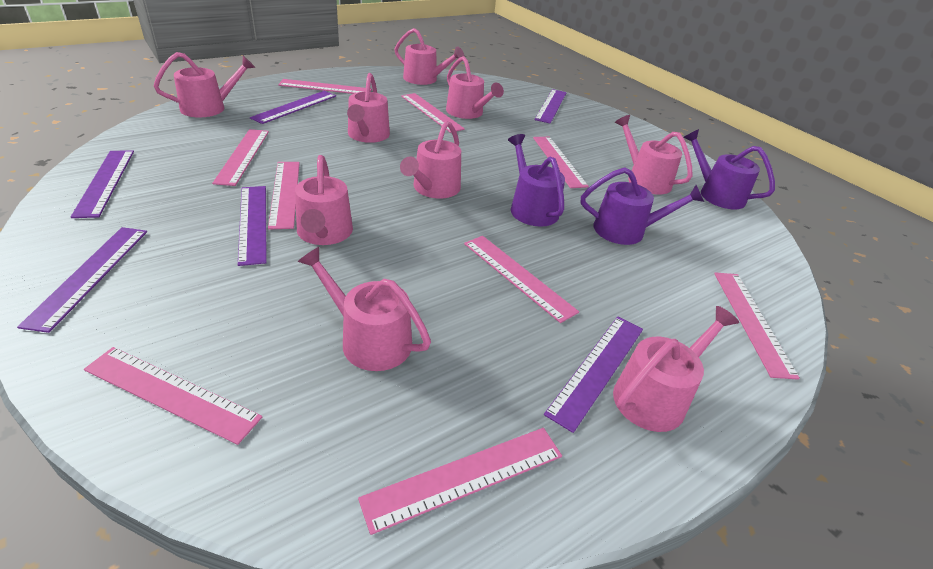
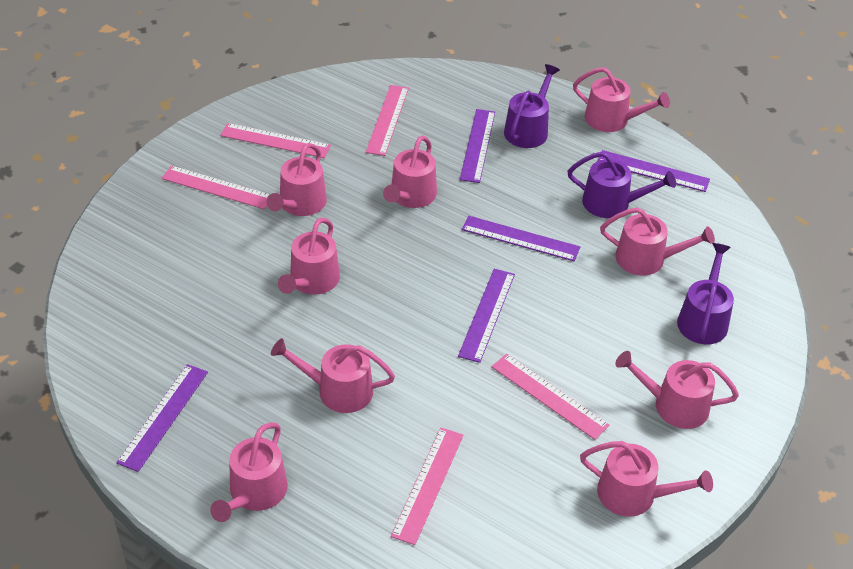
pink ruler: [84,347,262,445] [212,129,269,186] [268,162,300,229] [278,79,372,94] [358,428,562,535] [401,93,465,133] [464,236,579,323] [533,137,589,188] [714,272,800,380] = 9 -> [161,165,270,209] [220,123,331,158] [366,85,409,156] [391,428,464,545] [492,354,609,440] = 5
purple ruler: [17,227,147,333] [71,151,134,218] [238,186,267,266] [250,91,336,124] [535,89,567,124] [544,316,643,433] = 6 -> [116,364,208,472] [458,269,515,363] [460,109,495,183] [462,216,580,261] [597,150,710,192] = 5

